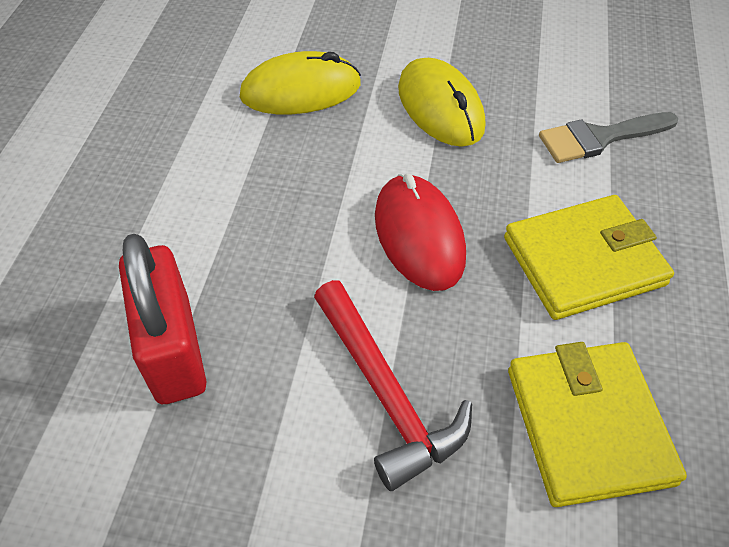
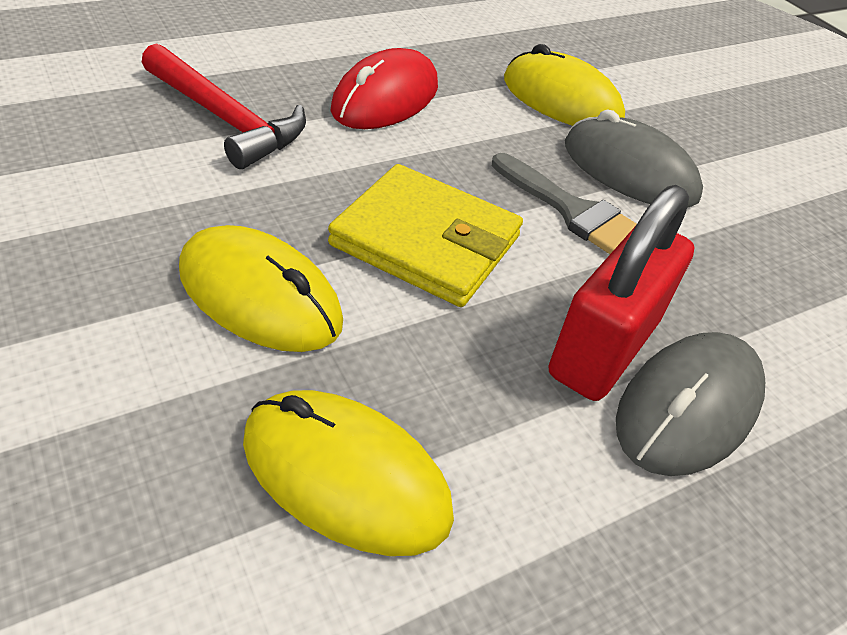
grey mouse: none = 0 -> [565,110,703,208] [616,332,765,476] = 2
yellow mouse: [240,51,361,114] [398,58,486,147] = 2 -> [179,225,343,352] [243,390,454,556] [504,44,625,126] = 3
yellow wallet: [504,195,674,320] [508,342,687,507] = 2 -> [328,164,523,307] = 1

